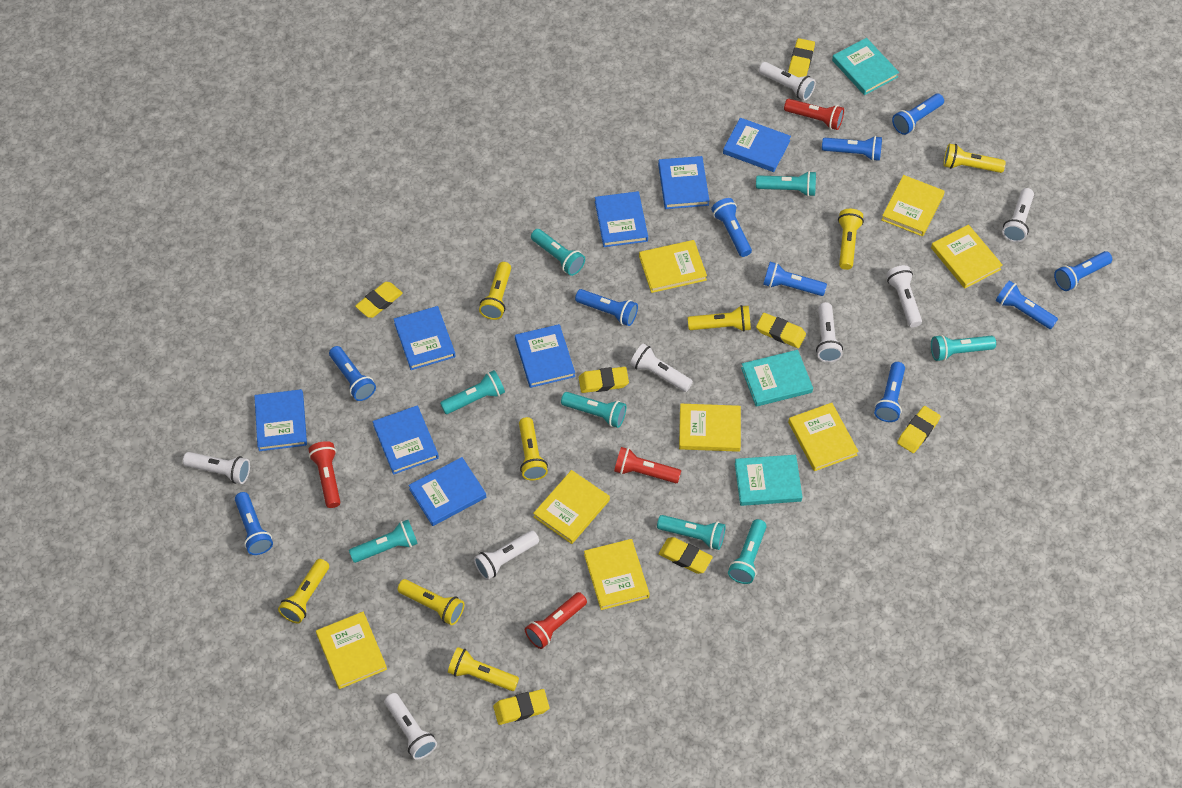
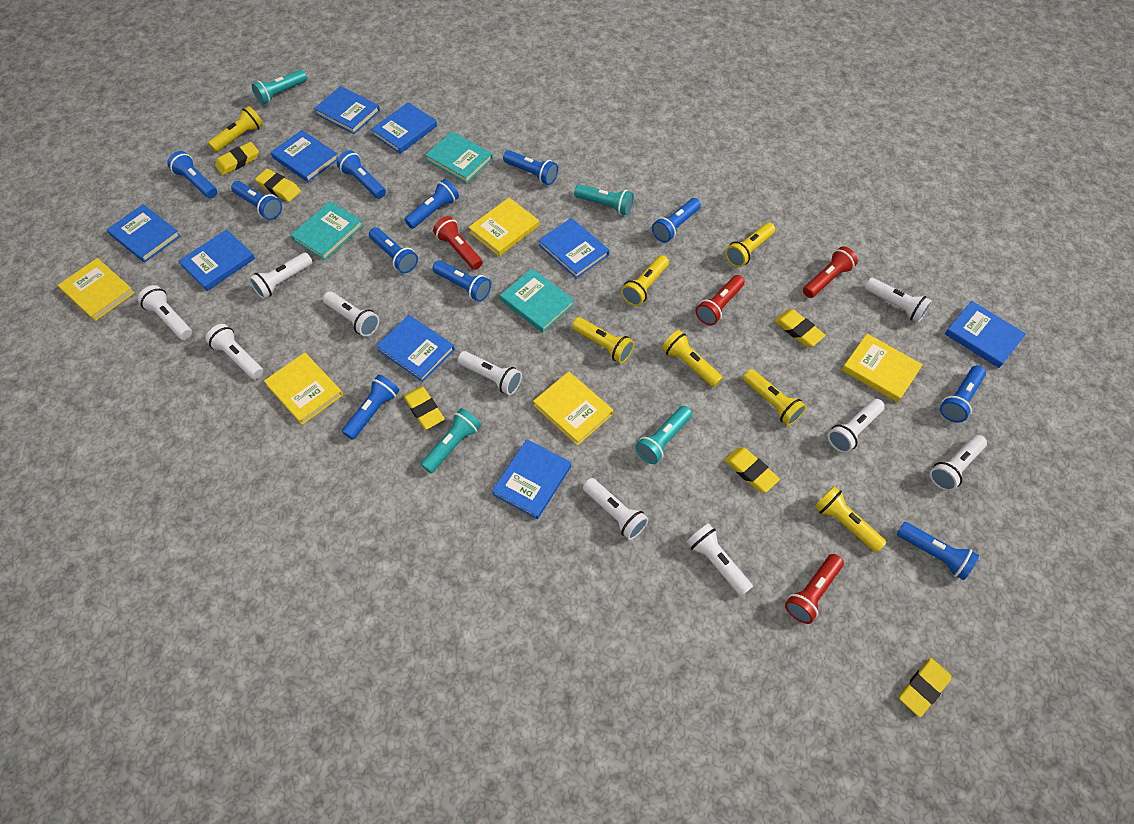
blue book: [254,389,307,451] [373,406,439,475] [394,306,456,370] [408,457,486,526] [515,324,575,388] [595,191,648,247] [658,156,709,209] [723,118,791,172] = 8 -> [107,204,181,263] [179,229,255,291] [271,130,338,182] [314,86,380,134] [371,102,437,154] [376,315,455,382] [492,439,571,519] [538,218,609,279] [945,301,1026,368] = 9
blue flashlight: [235,492,273,555] [329,346,376,401] [575,289,638,326] [711,198,752,257] [763,262,827,296] [822,136,882,161] [874,362,905,422] [892,94,944,135] [995,280,1058,329] [1054,251,1112,291] = 10 -> [167,151,217,198] [231,181,282,220] [337,150,386,199] [342,375,399,440] [369,227,418,273] [405,179,459,229] [433,260,491,302] [503,150,558,185] [652,198,701,243] [897,522,979,580] [940,365,986,423] = 11
turquoise flashlight: [349,520,418,563] [440,370,505,414] [531,229,585,276] [561,392,626,428] [657,515,726,550] [728,519,767,584] [756,171,816,197] [931,335,996,361] = 8 -> [252,70,307,105] [421,408,481,473] [574,184,634,215] [635,406,692,464] = 4
white flashlight: [183,452,250,484] [385,693,437,760] [474,530,539,580] [630,344,693,392] [759,62,816,100] [816,302,843,362] [886,265,922,327] [1002,188,1034,242] = 8 -> [138,285,192,340] [205,324,263,379] [249,253,312,299] [323,291,379,337] [458,351,522,395] [583,478,649,540] [687,523,753,596] [828,399,885,453] [865,278,932,323] [930,435,987,491] = 10
yellow book: [316,612,387,689] [533,470,610,544] [584,539,649,610] [639,240,707,293] [679,404,741,452] [788,403,859,471] [881,175,945,236] [931,225,1003,289] = 8 -> [58,258,135,321] [264,352,343,425] [468,198,539,256] [533,371,613,446] [842,334,923,402] = 5
yellow eraser: [355,282,403,318] [493,689,549,725] [579,367,629,393] [659,537,713,574] [756,313,806,348] [788,38,815,77] [897,406,941,453] = 7 -> [215,142,259,175] [255,169,301,202] [403,386,444,430] [725,447,780,493] [774,309,826,347] [899,658,951,717] = 6
yellow flashlight: [278,559,329,623] [397,579,464,625] [448,647,519,691] [479,262,511,320] [519,417,548,480] [688,305,751,332] [838,209,864,270] [943,143,1006,173] = 8 -> [208,106,263,152] [572,317,634,363] [621,255,669,306] [662,330,723,387] [725,222,775,267] [743,369,806,426] [814,486,886,553] = 7

